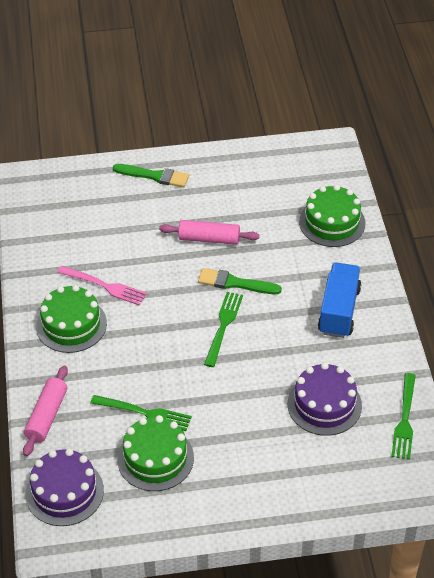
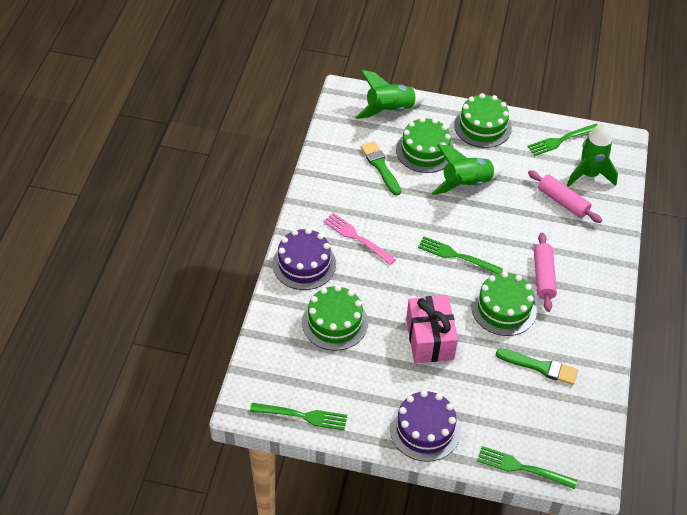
blue truck: [318,262,361,338] = 1 -> none = 0
green cake: [36,285,107,353] [117,415,194,491] [299,185,365,247] = 3 -> [302,285,368,351] [396,117,454,173] [454,93,512,148] [471,272,537,336] = 4
green fork: [90,395,192,431] [204,292,243,367] [391,373,416,460] = 3 -> [250,403,347,430] [418,236,503,274] [477,446,577,489] [527,124,598,156] = 4
green rocket: none = 0 -> [355,70,425,119] [431,144,503,195] [567,123,618,187] = 3
pink gift: none = 0 -> [406,295,458,363] = 1

